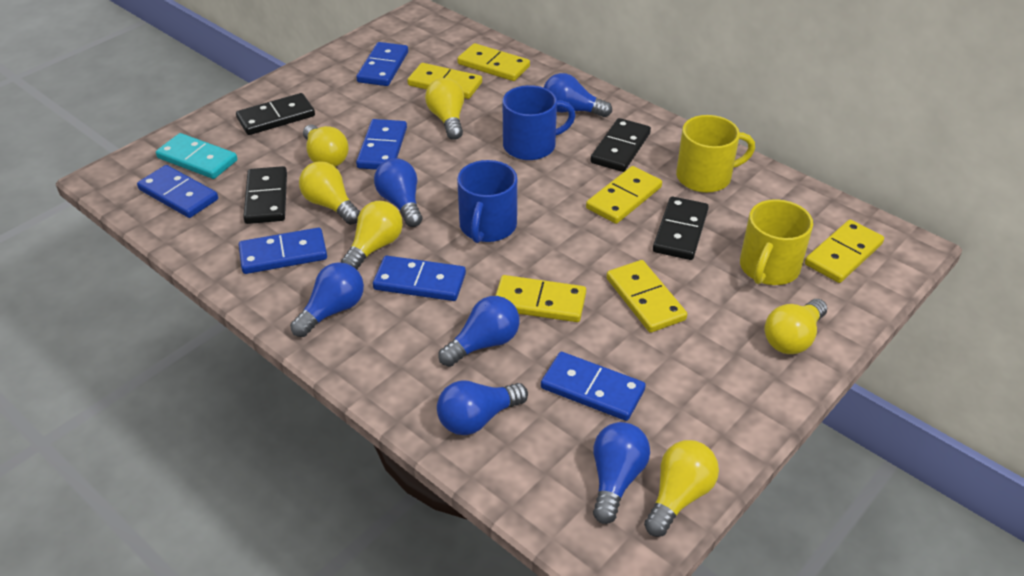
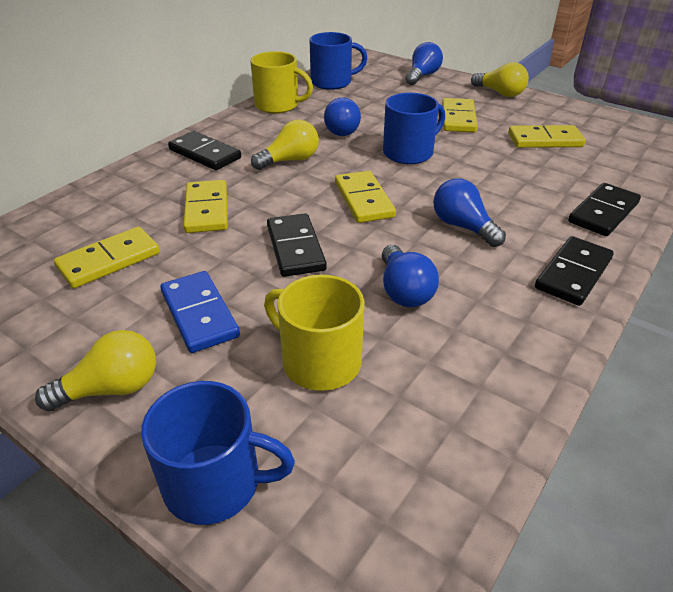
blue domino: [137,165,218,218] [239,228,327,274] [356,42,408,86] [356,119,407,170] [373,256,466,301] [541,352,645,421] = 6 -> [160,271,240,353] = 1
blue light bulb: [290,262,364,337] [374,158,422,227] [437,381,528,435] [438,296,519,367] [544,73,612,117] [593,422,650,524] = 6 -> [324,97,361,136] [382,245,439,307] [405,42,443,85] [433,178,506,247] = 4
blue mug: [457,160,517,243] [503,85,576,160] = 2 -> [141,381,295,525] [309,32,367,90] [383,93,445,164] = 3
turquoise domino: [156,133,237,179] = 1 -> none = 0
yellow domino: [407,63,482,99] [458,43,530,81] [495,275,586,322] [586,166,662,224] [607,260,687,333] [805,220,884,283] = 6 -> [54,227,160,288] [183,180,228,233] [335,171,396,223] [442,98,478,133] [509,125,586,148] = 5
yellow light bulb: [299,161,360,225] [303,125,349,167] [341,201,403,270] [425,78,464,140] [644,440,719,537] [765,299,827,354] = 6 -> [35,330,156,411] [251,119,319,170] [471,62,529,97] = 3

